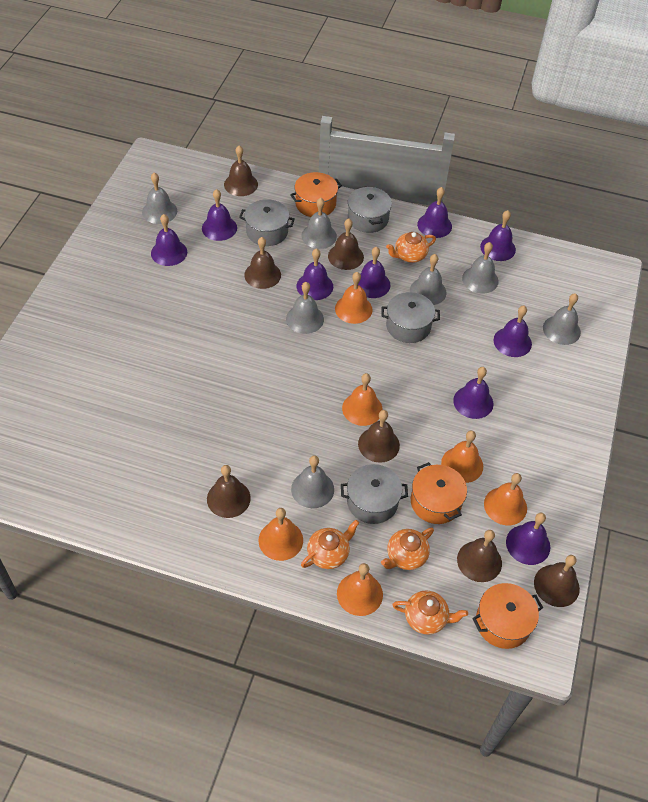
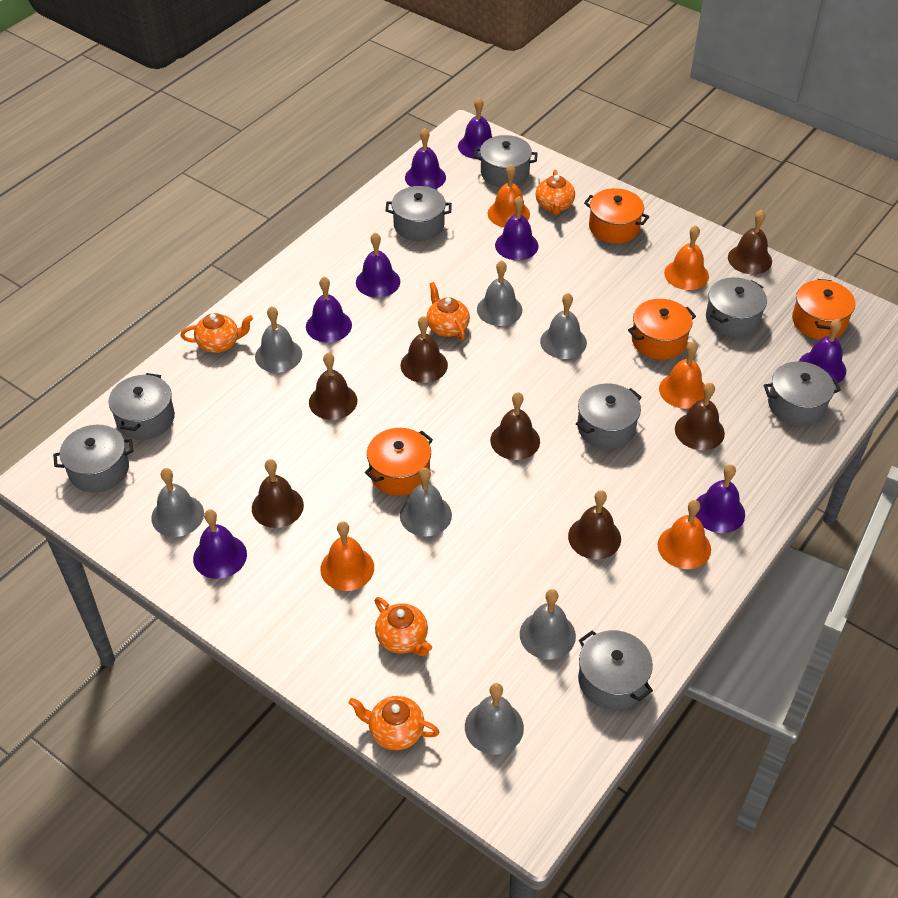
grey pot: [239,199,295,246] [341,464,408,524] [348,186,392,233] [381,292,440,343] = 4 -> [53,425,134,493] [108,373,175,440] [386,186,452,241] [474,135,538,187] [576,383,642,449] [578,630,653,710] [706,277,767,337] [764,362,841,426] = 8
orange bell: [258,508,303,561] [335,272,372,324] [337,563,383,616] [342,373,383,426] [441,430,483,483] [484,473,527,525] = 6 -> [320,521,374,591] [487,165,530,227] [657,500,711,569] [659,342,705,409] [664,225,709,290] = 5
orange pot: [290,172,342,217] [411,462,467,524] [472,583,543,649] = 3 -> [365,428,433,496] [584,188,649,244] [628,299,696,360] [792,279,855,340] = 4
orange teapot: [301,520,359,569] [381,527,434,570] [386,232,436,263] [392,590,468,635] = 4 -> [180,313,253,353] [349,696,439,750] [375,597,432,656] [426,282,470,341] [536,170,575,215] = 5
purple bell: [151,214,187,266] [202,189,237,241] [297,248,333,300] [358,247,391,298] [417,187,452,238] [453,367,493,419] [480,210,516,261] [494,306,532,357] [506,513,550,565] = 9 -> [193,509,247,579] [306,277,352,342] [356,232,400,298] [405,128,446,189] [458,97,492,159] [495,196,539,260] [695,464,745,533] [799,319,846,385] = 8

